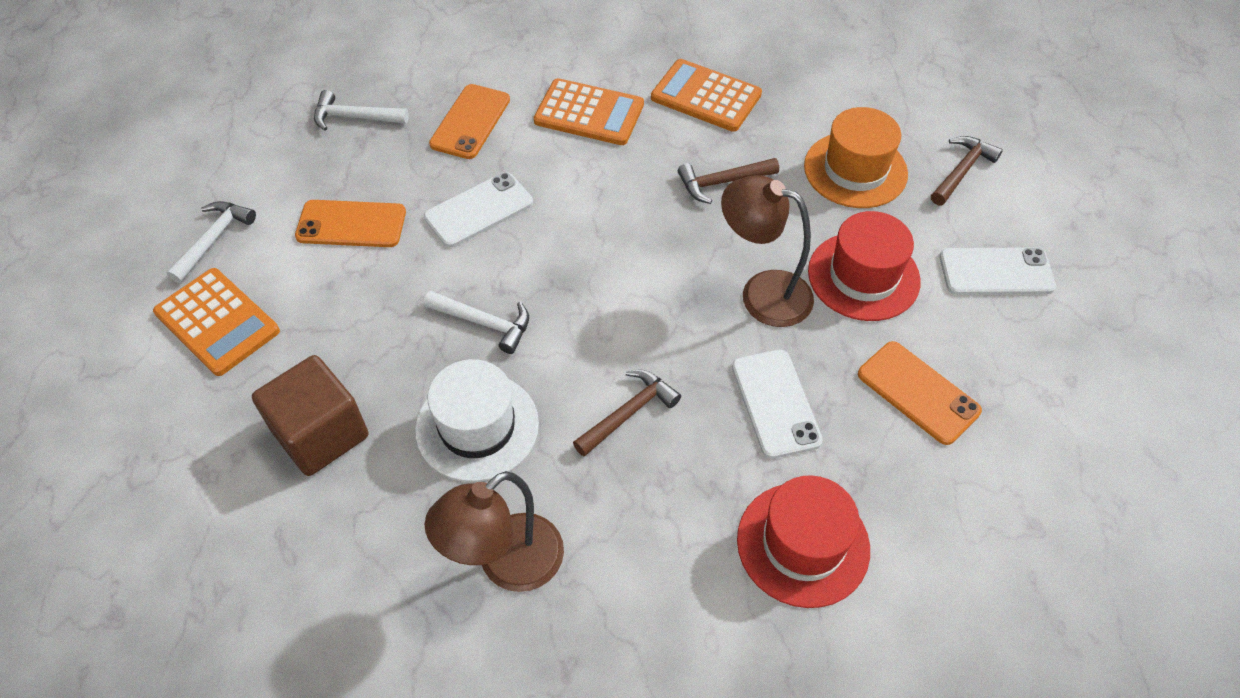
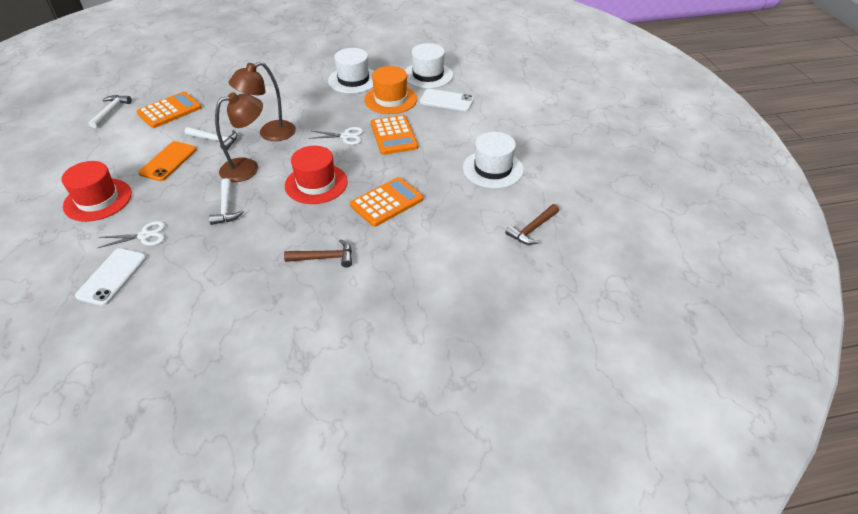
brown cube: [252,355,368,476] = 1 -> none = 0
brown hammer: [573,369,681,457] [678,158,779,204] [931,136,1003,205] = 3 -> [284,239,352,268] [505,204,559,245] = 2
orange phone: [295,200,406,247] [429,84,510,159] [858,341,982,445] = 3 -> [138,141,197,181] = 1
white hat: [415,359,539,482] = 1 -> [328,48,374,94] [405,43,453,89] [463,132,524,189] = 3
white phone: [424,172,533,247] [732,350,823,459] [939,247,1056,295] = 3 -> [75,248,147,306] [420,89,474,111] = 2
white scissors: none = 0 -> [98,221,165,248] [309,127,363,145] = 2

